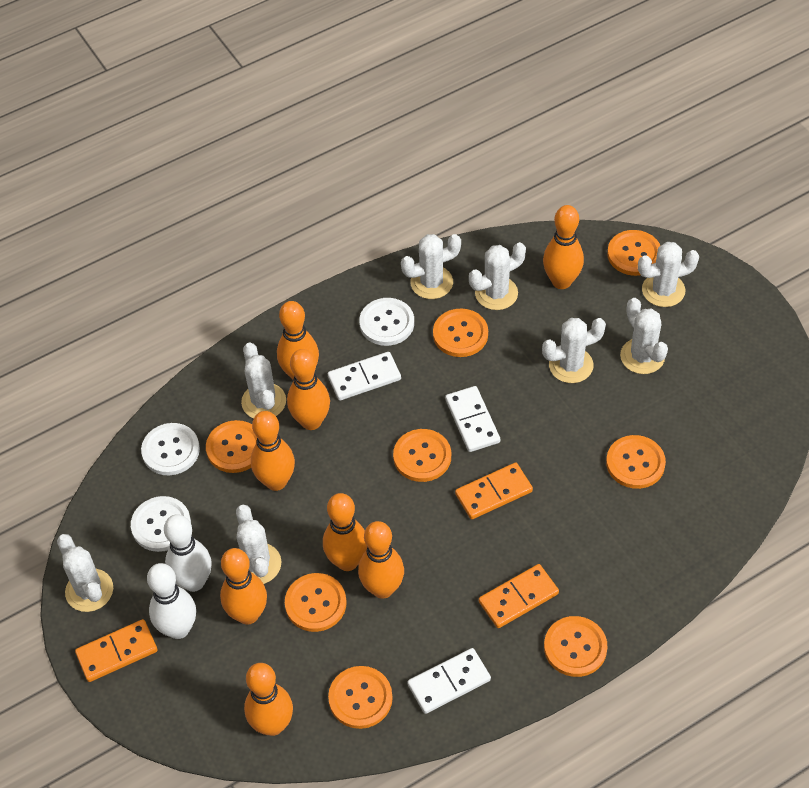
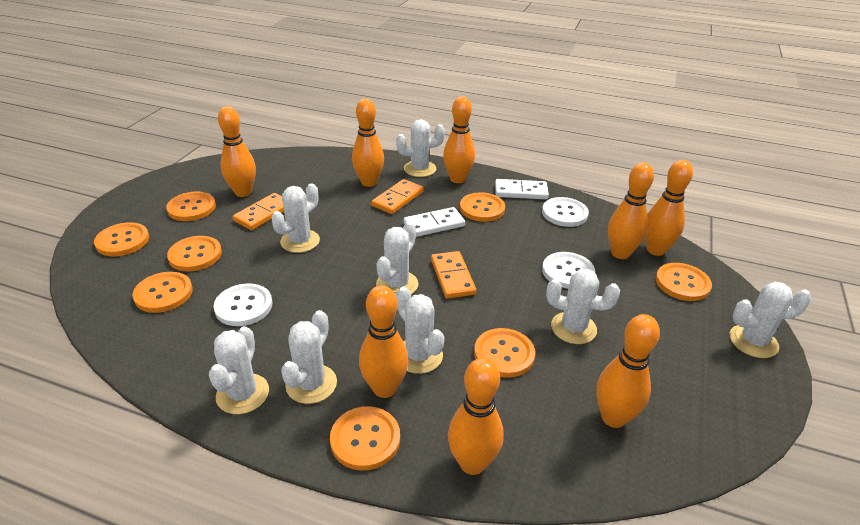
white bowling pin: [147,563,196,639] [164,514,212,592] = 2 -> none = 0
white domino: [328,352,401,400] [407,648,491,714] [445,386,500,452] = 3 -> [404,207,465,237] [495,179,549,199] = 2

